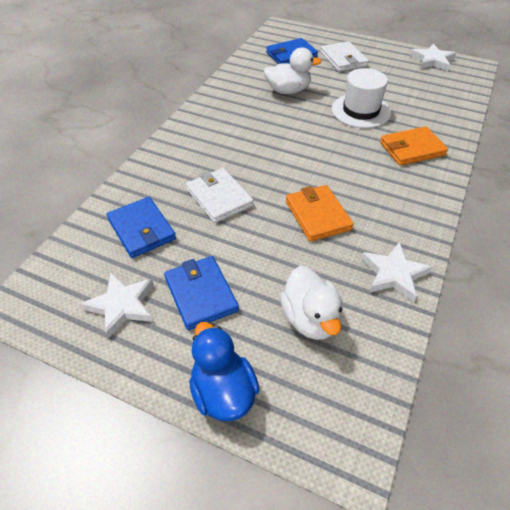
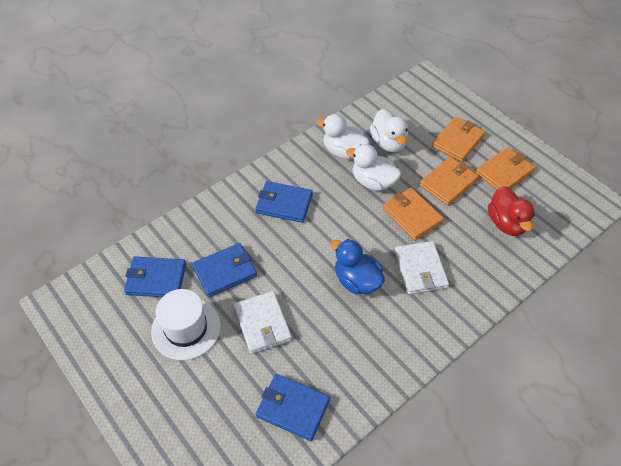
blue wallet: [107,197,176,258] [164,256,239,330] [266,38,318,64] = 3 -> [124,256,186,297] [192,243,257,297] [255,181,313,223] [256,374,330,441] = 4
orange wallet: [286,185,354,242] [380,126,448,166] = 2 -> [382,188,444,241] [420,157,479,206] [432,117,485,162] [476,147,535,190] = 4
red duck: none = 0 -> [488,186,535,236] = 1
white duck: [264,48,321,94] [280,266,342,340] = 2 -> [316,114,370,159] [346,144,401,191] [370,109,408,152] = 3
white star: [81,272,154,338] [361,242,432,302] [410,44,456,71] = 3 -> none = 0

